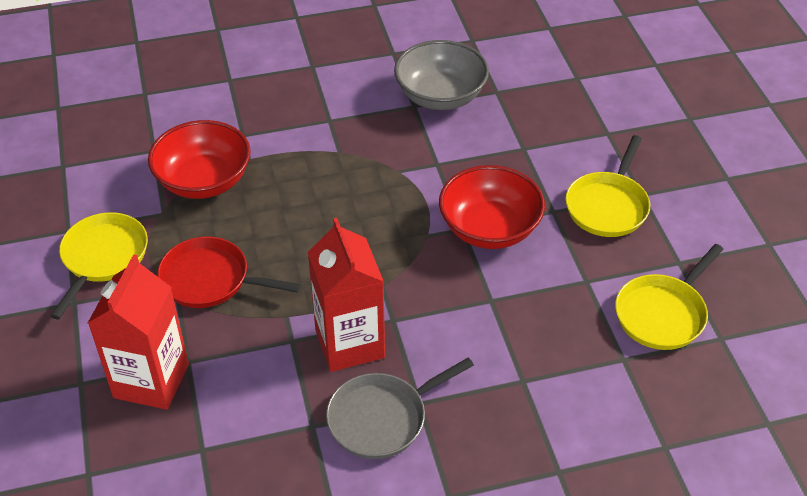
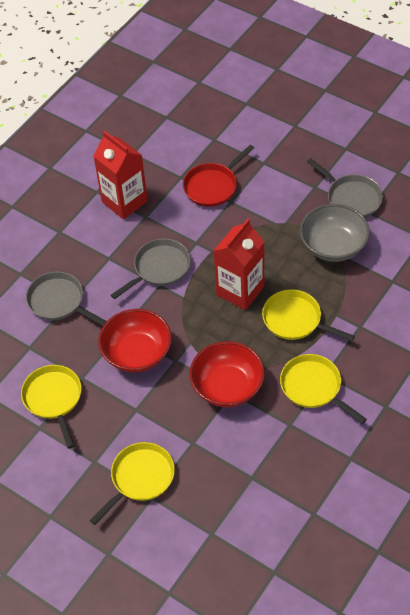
grey pan: [326,357,474,459] = 1 -> [26,272,107,326] [111,239,191,299] [307,158,383,217] = 3
yellow pan: [50,212,148,319] [565,135,650,237] [615,244,724,350] = 3 -> [21,365,82,449] [90,442,175,525] [262,289,355,341] [280,354,367,424] = 4

